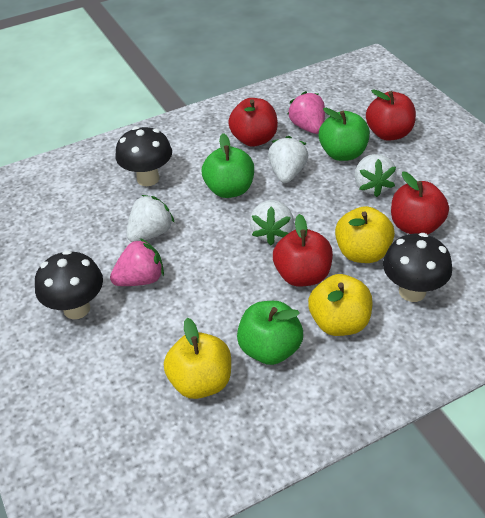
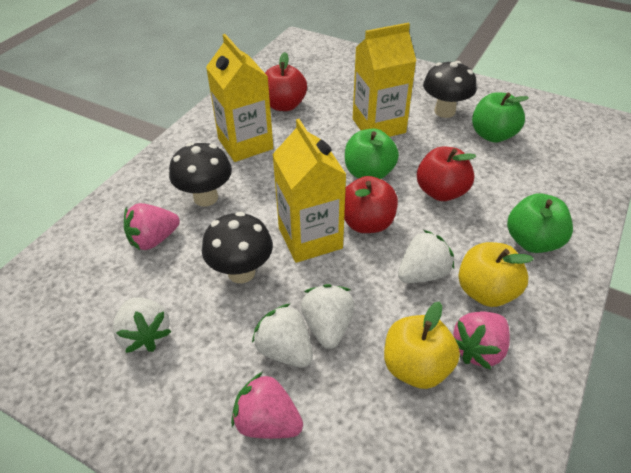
pink strawberry: [110,238,164,286] [287,91,325,134] = 2 -> [124,203,180,250] [231,372,303,439] [453,312,510,370] = 3
red apple: [228,98,278,147] [273,214,333,287] [366,89,416,141] [391,172,449,235] = 4 -> [265,52,307,111] [344,176,398,233] [417,146,476,201] = 3
yellow apple: [164,318,231,399] [308,274,373,336] [335,206,395,263] = 3 -> [384,301,460,389] [458,242,534,307] = 2
yellow carton: none = 0 -> [206,34,273,162] [272,119,347,263] [353,23,416,137] = 3

